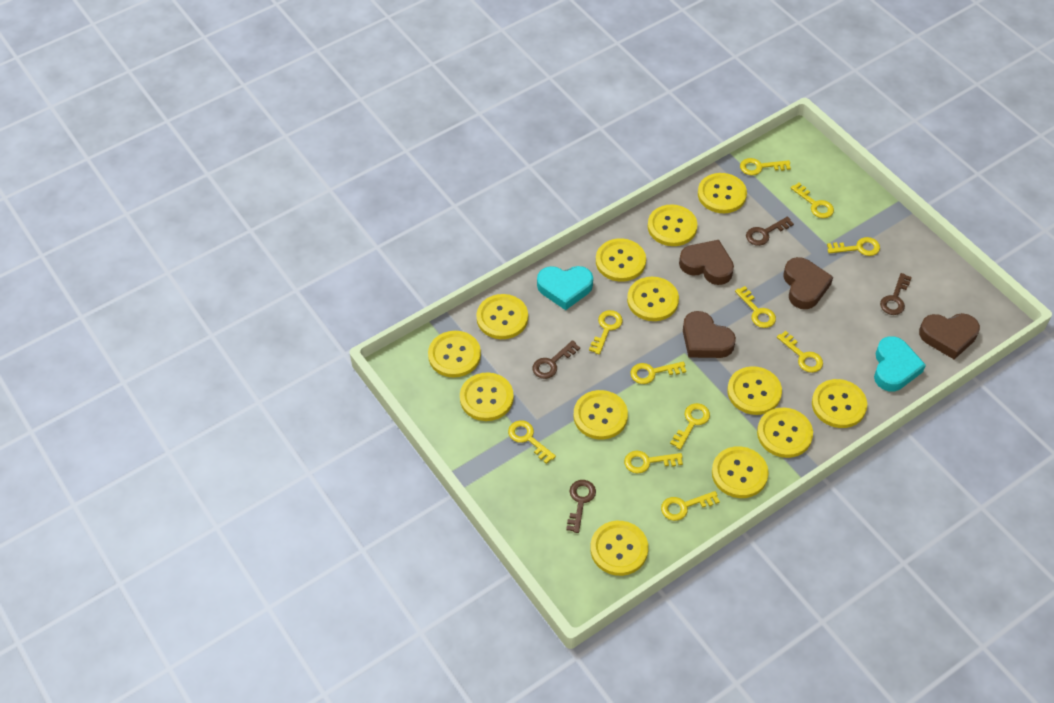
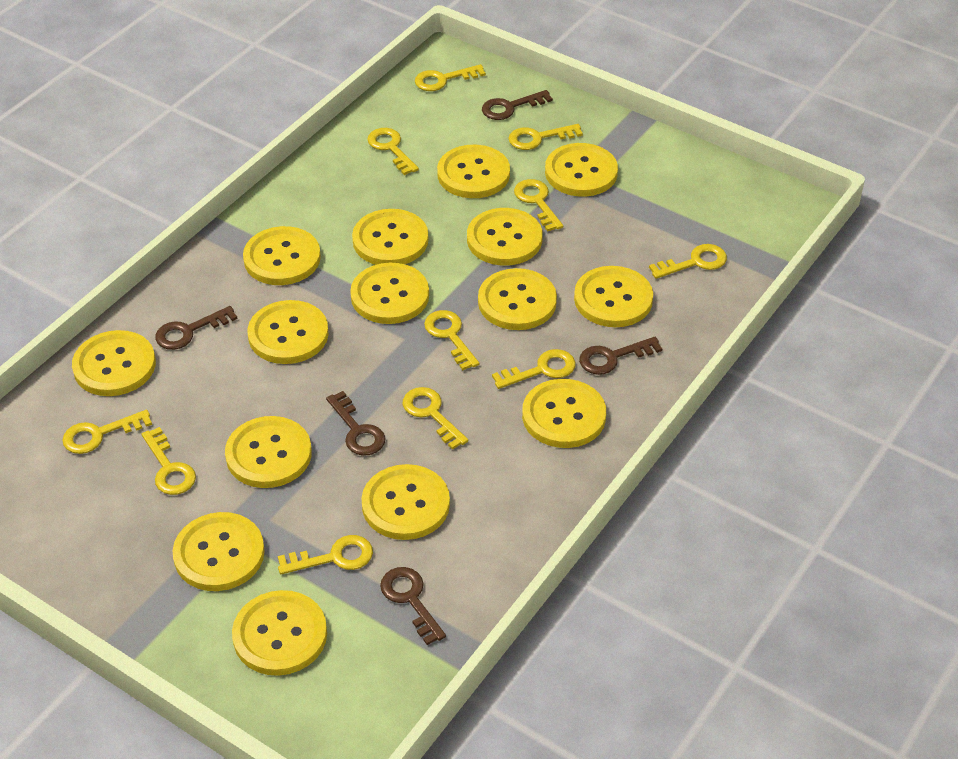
brown heart: [679,240,734,285] [683,311,736,358] [784,257,833,309] [919,313,980,359] = 4 -> none = 0
brown key: [532,340,580,379] [566,480,596,533] [746,216,794,246] [880,273,912,315] = 4 -> [155,306,238,350] [326,391,386,456] [380,567,446,645] [482,90,553,120] [579,337,662,375] = 5
turquoise heart: [537,266,593,310] [874,336,926,391] = 2 -> none = 0
yellow button: [428,331,481,377] [460,372,514,421] [476,294,528,339] [573,390,628,440] [590,521,648,576] [596,238,646,282] [627,277,679,321] [647,205,697,246] [698,173,747,213] [712,446,769,498] [727,366,782,415] [757,408,813,458] [812,379,867,428] = 13 -> [72,330,156,396] [173,512,265,591] [225,416,312,488] [232,590,327,676] [243,226,321,285] [247,300,329,364] [350,263,429,324] [352,209,428,265] [361,464,450,540] [437,145,510,198] [467,208,543,266] [478,268,557,330] [522,379,606,448] [545,143,618,197] [574,266,653,327] = 15

